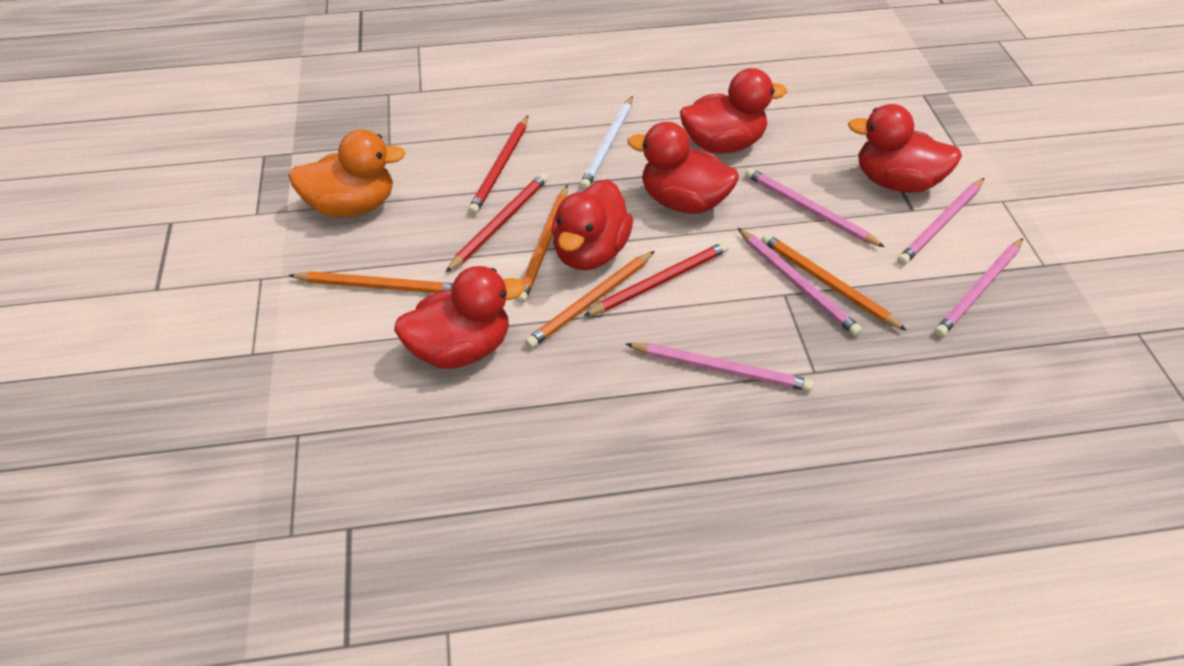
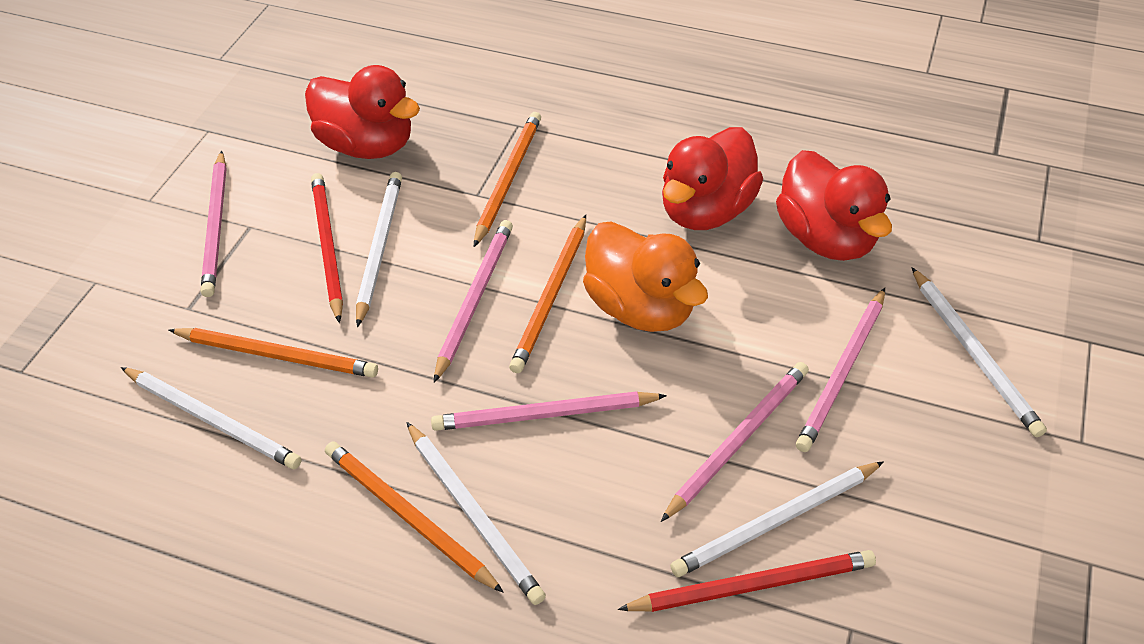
red duck: [394,266,526,369] [551,179,633,270] [628,122,739,213] [680,68,787,153] [848,104,962,193] = 5 -> [305,65,420,159] [662,127,763,230] [776,150,892,261] = 3
red pencil: [445,173,548,273] [468,116,528,215] [584,242,729,316] = 3 -> [311,173,343,323] [618,550,876,612] = 2
white pencil: [580,96,633,190] = 1 -> [121,367,302,469] [356,172,402,327] [406,422,546,605] [670,461,884,577] [911,267,1047,437] = 5

